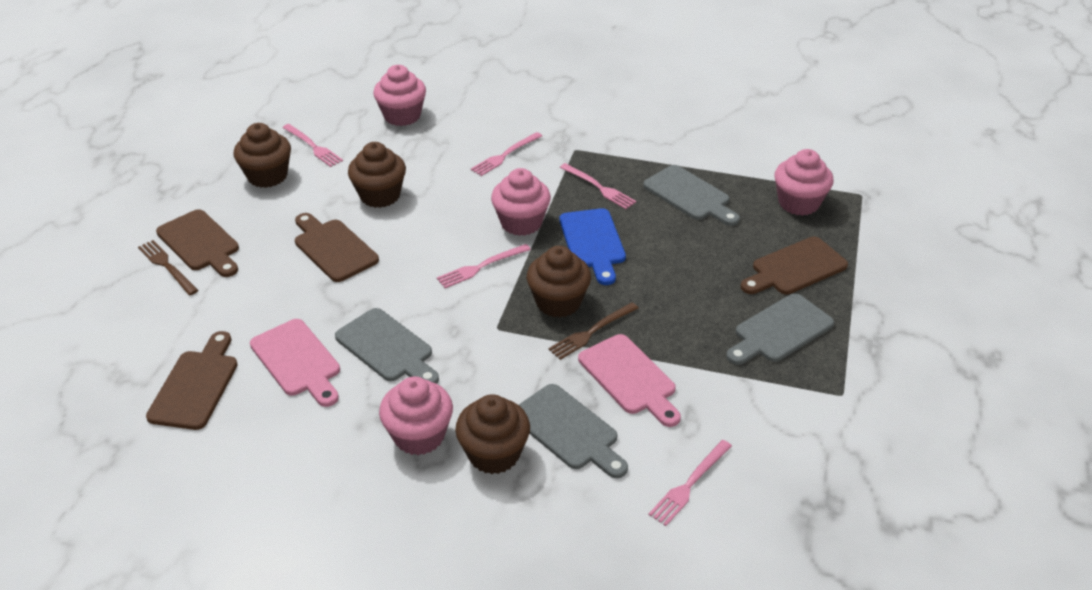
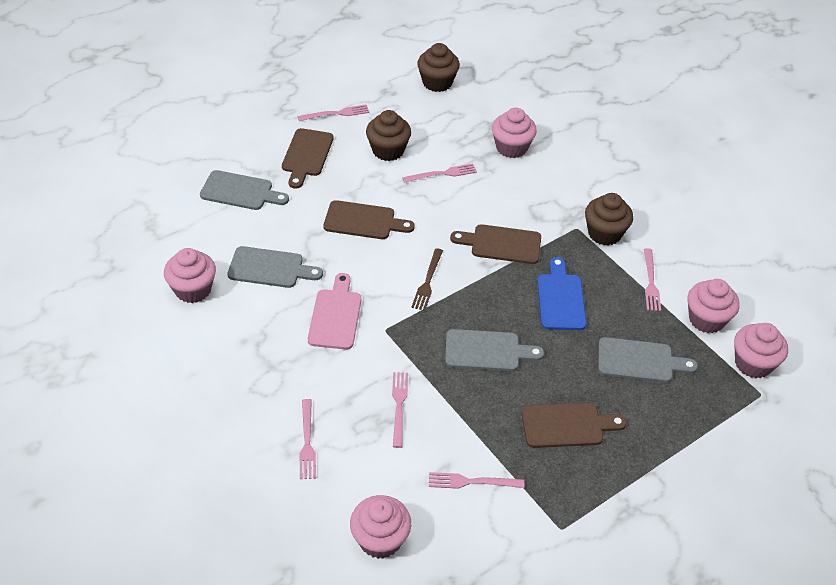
brown cupcake: [233,123,291,188] [348,142,406,208] [455,394,530,474] [527,246,591,318] = 4 -> [366,110,411,161] [417,43,460,92] [585,193,633,246] = 3
brown fork: [138,240,198,295] [548,302,639,360] = 2 -> [411,248,443,311] = 1
pink cupcake: [373,65,426,126] [379,376,453,455] [491,168,551,236] [774,149,833,216] = 4 -> [164,248,216,303] [350,495,411,559] [492,107,537,158] [687,279,740,333] [734,323,788,378] = 5
pink cutting board: [250,319,340,407] [578,334,681,427] = 2 -> [308,273,361,350] = 1
pink fork: [282,124,343,167] [437,244,531,288] [471,132,542,176] [560,163,636,209] [648,440,732,526] = 5 -> [297,105,369,121] [300,399,316,479] [392,372,408,448] [402,163,477,183] [429,472,524,489] [644,248,661,311] = 6

